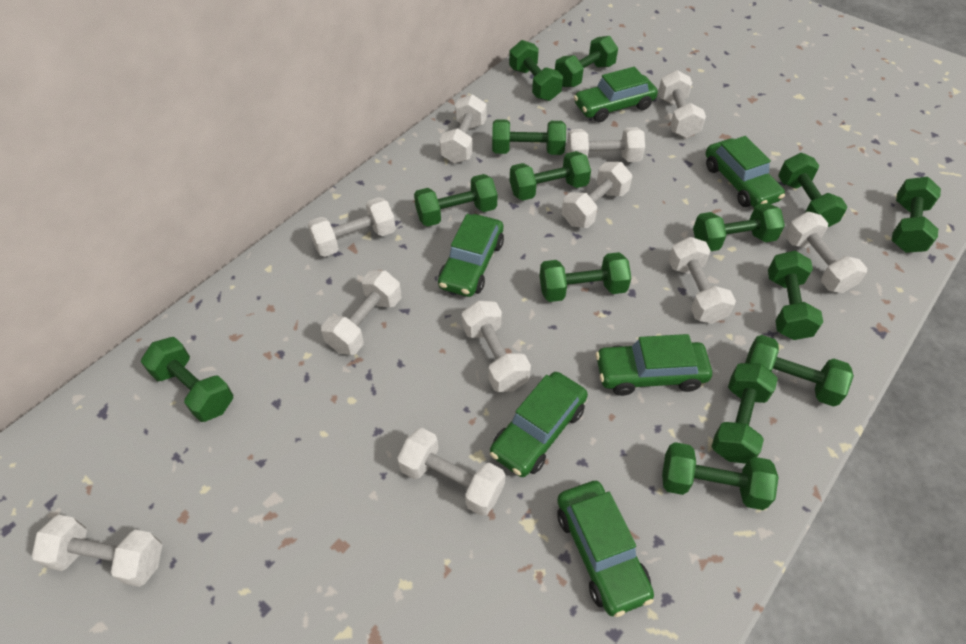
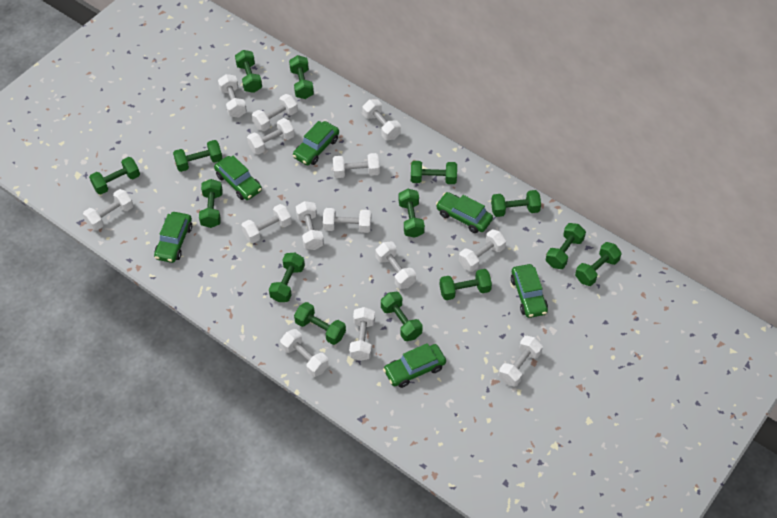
white dumbbell: [32,515,162,587] [308,197,396,257] [321,270,401,355] [397,428,505,516] [439,94,487,163] [462,301,531,392] [562,162,632,228] [567,127,645,162] [658,70,706,138] [668,237,736,324] [785,212,867,293] = 11 -> [83,189,134,230] [218,74,247,118] [241,204,292,243] [247,118,295,155] [252,94,298,131] [280,329,329,377] [296,201,324,250] [323,208,371,233] [333,153,380,178] [349,307,375,361] [362,99,401,140] [375,242,416,289] [459,229,506,272] [499,336,543,386] = 14

